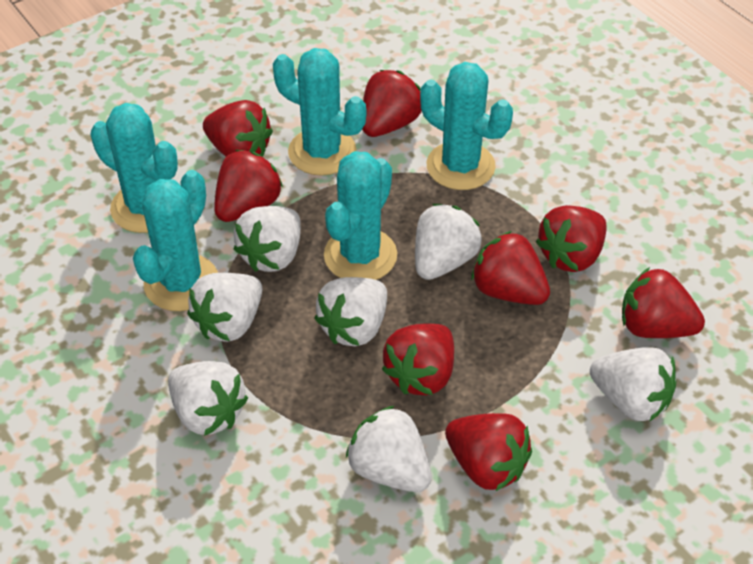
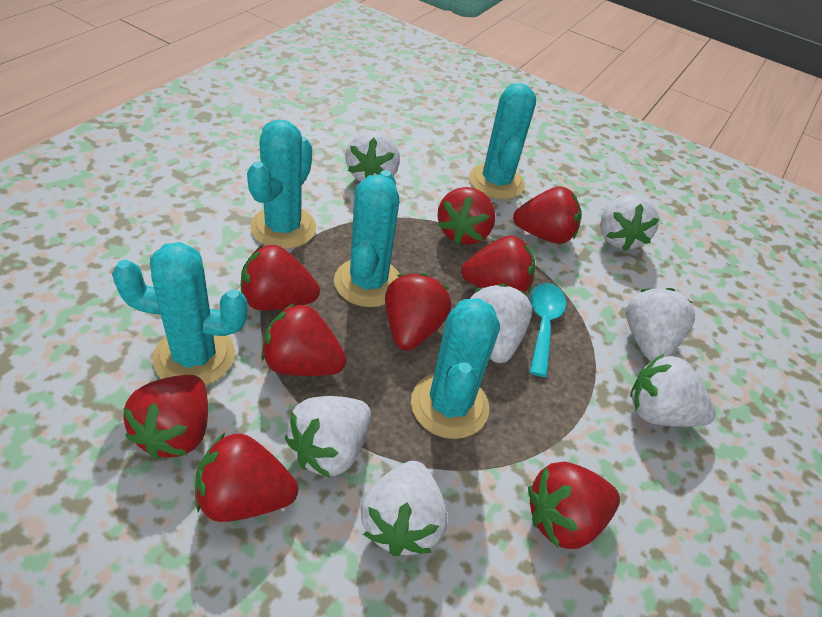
red strawberry: [203,100,273,157] [214,150,283,222] [362,70,422,137] [382,324,454,395] [445,413,532,492] [471,231,550,305] [536,205,607,272] [622,267,705,338] = 8 -> [123,375,208,459] [195,433,298,522] [241,245,320,311] [261,303,347,376] [385,273,452,351] [437,187,496,245] [461,235,536,293] [513,186,582,244] [528,462,620,549] = 9
turquoise spoon: none = 0 -> [530,283,566,377] = 1

